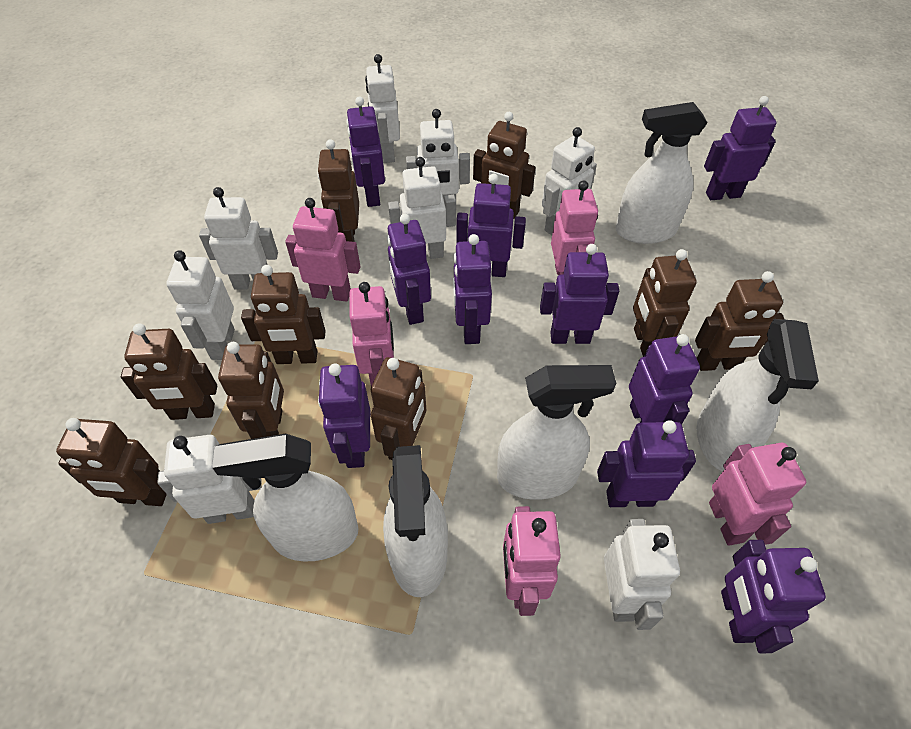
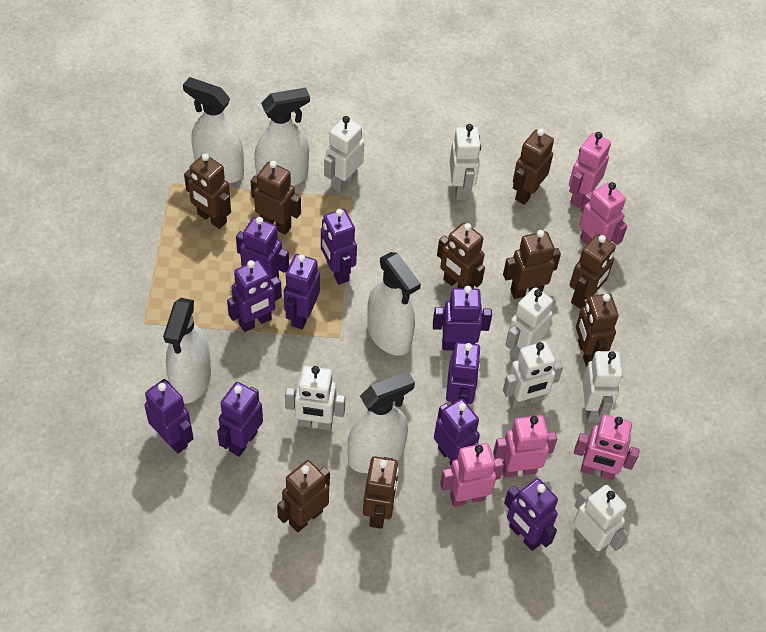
white robot: [157,435,261,524] [166,250,235,360] [199,187,278,289] [365,54,400,163] [388,157,456,259] [406,109,470,199] [542,127,597,235] [604,519,680,630] = 8 -> [285,366,345,430] [324,116,364,193] [450,124,481,200] [503,342,563,409] [505,287,553,360] [573,485,629,557] [582,351,623,422] = 7

